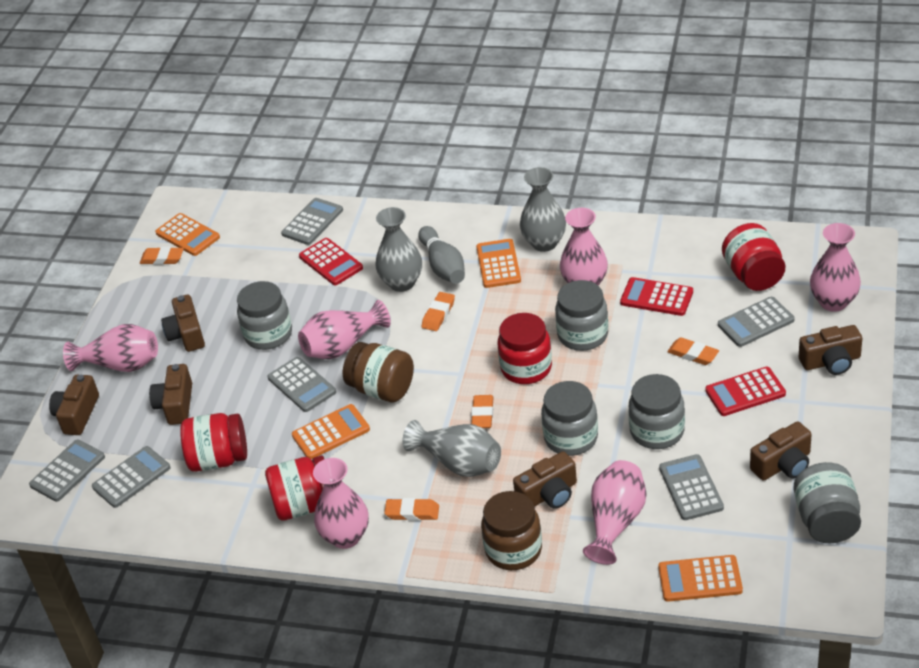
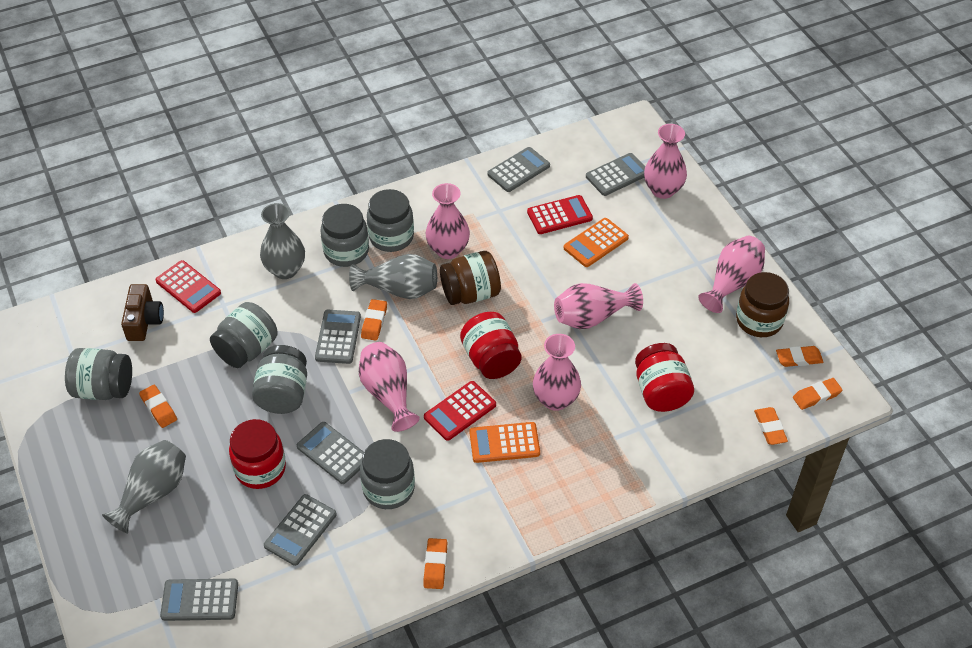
brown camera: [49,375,99,435] [149,364,192,425] [161,294,205,352] [513,451,577,509] [750,421,812,481] [799,325,862,375] = 6 -> [121,284,164,341] = 1
grey bowling pin: [418,226,465,284] = 1 -> none = 0
grey jar: [237,281,292,350] [541,381,598,456] [555,280,608,351] [628,374,685,449] [793,462,861,543] = 5 -> [65,348,132,400] [210,302,277,368] [252,345,307,414] [320,204,369,267] [360,439,415,509] [367,189,414,252] = 6
orange calculator: [155,213,220,256] [292,404,370,459] [476,239,521,288] [658,555,743,602] = 4 -> [469,422,540,463] [564,218,629,267] = 2
orange eraser: [140,247,184,265] [384,498,439,521] [422,292,455,331] [471,395,494,428] [667,337,719,365] = 5 -> [139,385,177,428] [361,299,387,340] [423,538,447,589] [754,407,788,445] [776,346,823,367] [793,378,842,410] = 6
red jar: [180,413,247,472] [265,456,324,521] [497,313,552,384] [722,223,785,291] = 4 -> [229,419,286,489] [460,312,522,379] [635,343,694,412] = 3

